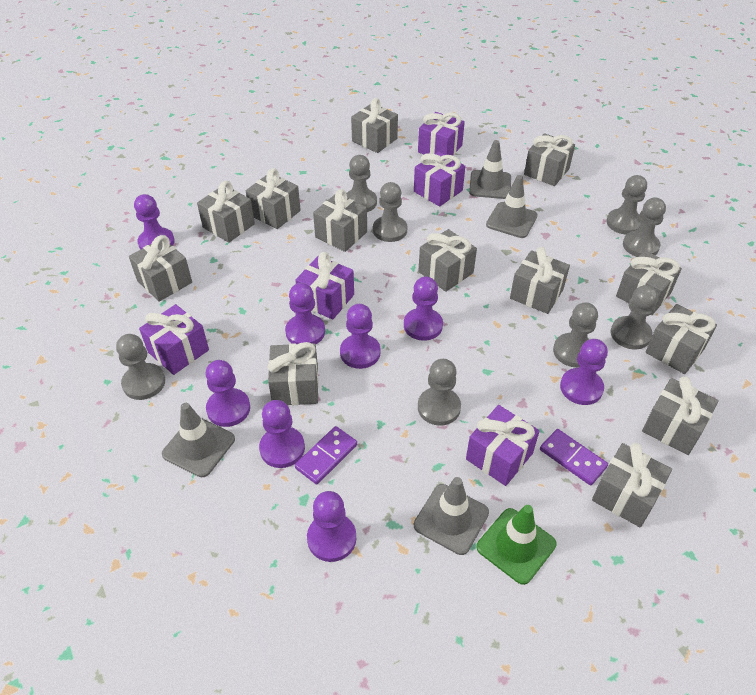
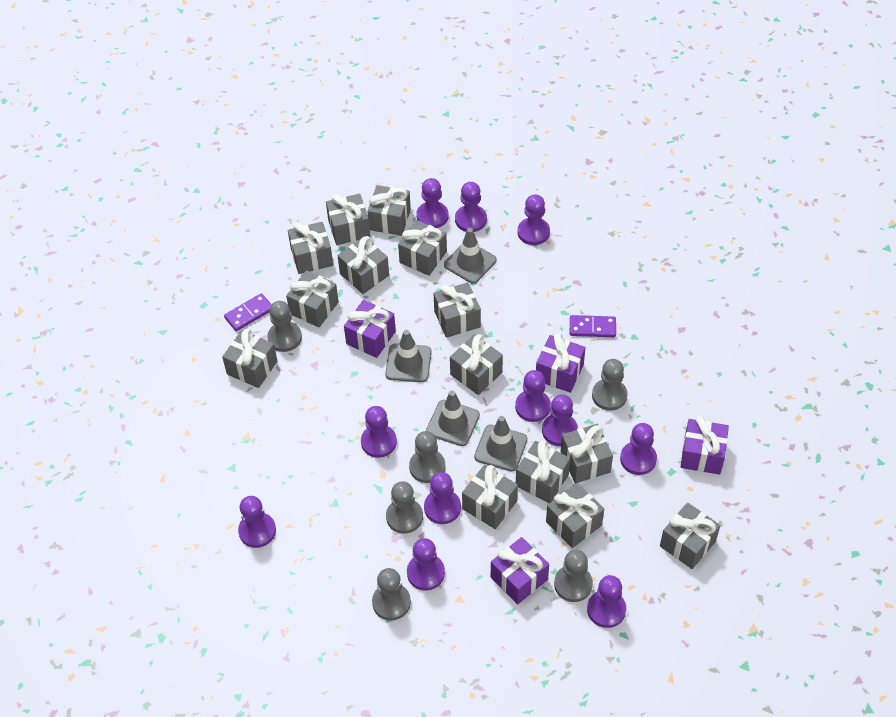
green traffic cone: [477,505,556,585] = 1 -> none = 0
grey gift: [129,235,192,302] [197,181,255,243] [246,168,301,229] [267,342,319,405] [313,189,367,252] [351,98,398,153] [418,229,477,292] [510,247,570,314] [524,133,575,186] [592,443,672,527] [616,250,682,315] [642,376,719,455] [646,304,717,374] = 13 -> [222,328,277,388] [286,270,339,327] [288,222,333,274] [326,194,370,245] [338,236,389,294] [367,185,411,236] [398,220,447,276] [433,282,481,338] [450,334,503,395] [462,465,518,529] [516,440,570,503] [546,483,604,548] [560,424,613,483] [660,503,720,569] = 14
grey pawn: [116,334,165,400] [346,155,377,212] [373,182,408,242] [418,359,461,426] [553,302,598,367] [607,175,647,234] [611,285,658,349] [623,197,666,257] = 8 -> [267,301,302,352] [372,568,411,620] [386,481,423,534] [409,431,446,483] [554,550,593,602] [592,359,628,411] = 6
purple gift: [139,304,209,375] [295,252,354,320] [414,152,465,207] [418,112,465,155] [466,405,540,486] = 5 -> [344,300,396,358] [491,537,549,604] [536,333,586,393] [681,416,729,475] = 4
purple pawn: [134,194,175,250] [205,360,250,427] [259,400,305,468] [285,283,325,344] [307,491,356,562] [340,304,380,369] [404,276,443,341] [560,339,608,405] = 8 -> [238,496,276,548] [361,406,397,458] [407,538,445,591] [416,178,449,228] [424,472,461,524] [455,182,487,232] [515,370,551,422] [518,194,550,245] [542,394,578,446] [587,575,626,628] [620,423,657,475] = 11

